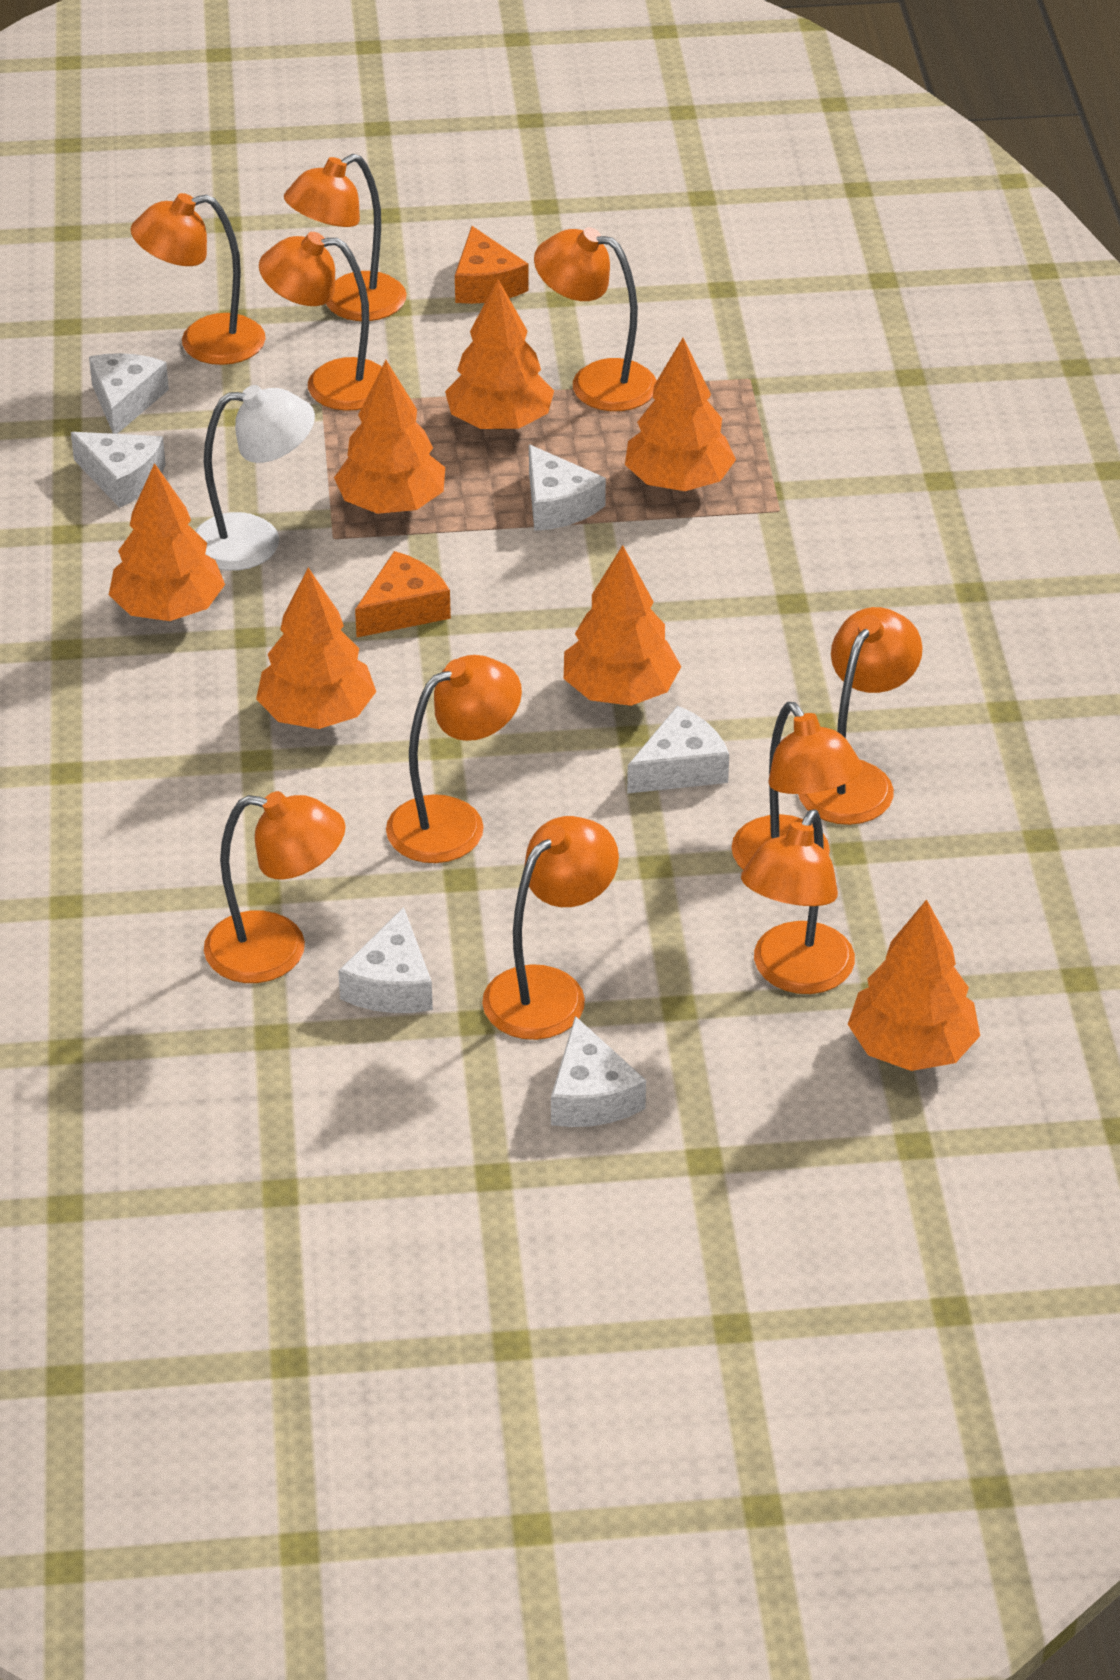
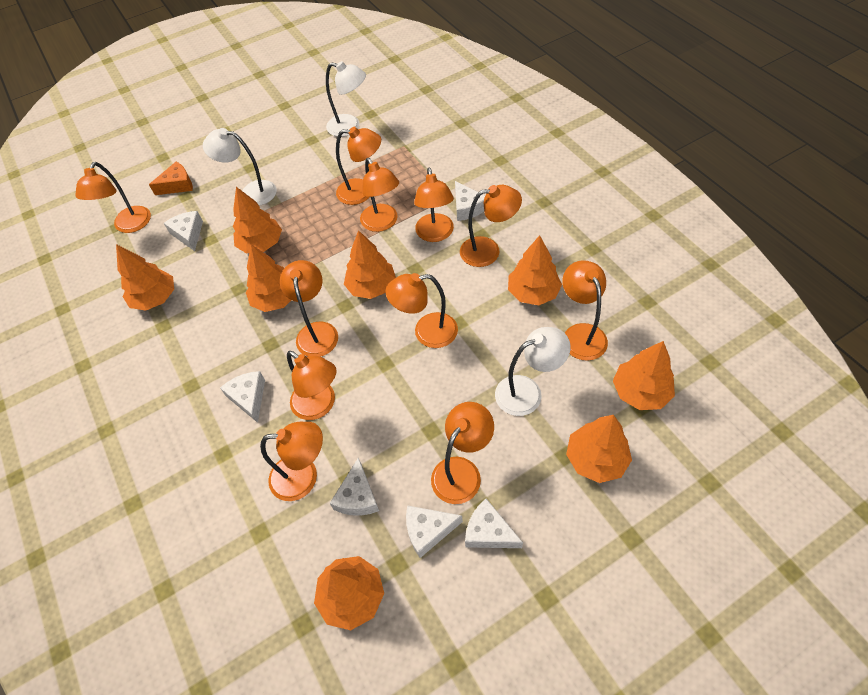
orange cheese: [355,551,451,637] [455,226,529,304] = 2 -> [149,162,193,195] = 1
orange lamp: [131,193,266,365] [204,791,346,983] [259,232,382,411] [284,154,407,321] [386,655,522,863] [482,816,619,1040] [534,227,657,411] [731,702,863,870] [741,809,855,994] [798,607,923,825] = 10 -> [75,162,151,233] [260,422,323,501] [280,260,338,357] [287,351,337,420] [336,127,381,205] [360,158,399,232] [386,273,458,348] [414,168,454,242] [431,402,494,504] [460,185,522,267] [562,260,608,361] = 11
orange tree: [109,463,225,621] [256,568,376,729] [334,360,445,514] [445,279,554,430] [564,545,681,706] [625,338,736,491] [848,899,980,1071] = 7 -> [116,244,174,311] [233,187,282,253] [246,244,291,312] [314,556,384,630] [344,230,396,299] [508,235,562,305] [566,415,632,483] [613,341,675,410] = 8
white lamp: [194,385,315,571] = 1 -> [203,128,277,205] [326,61,366,137] [495,327,571,416] = 3

